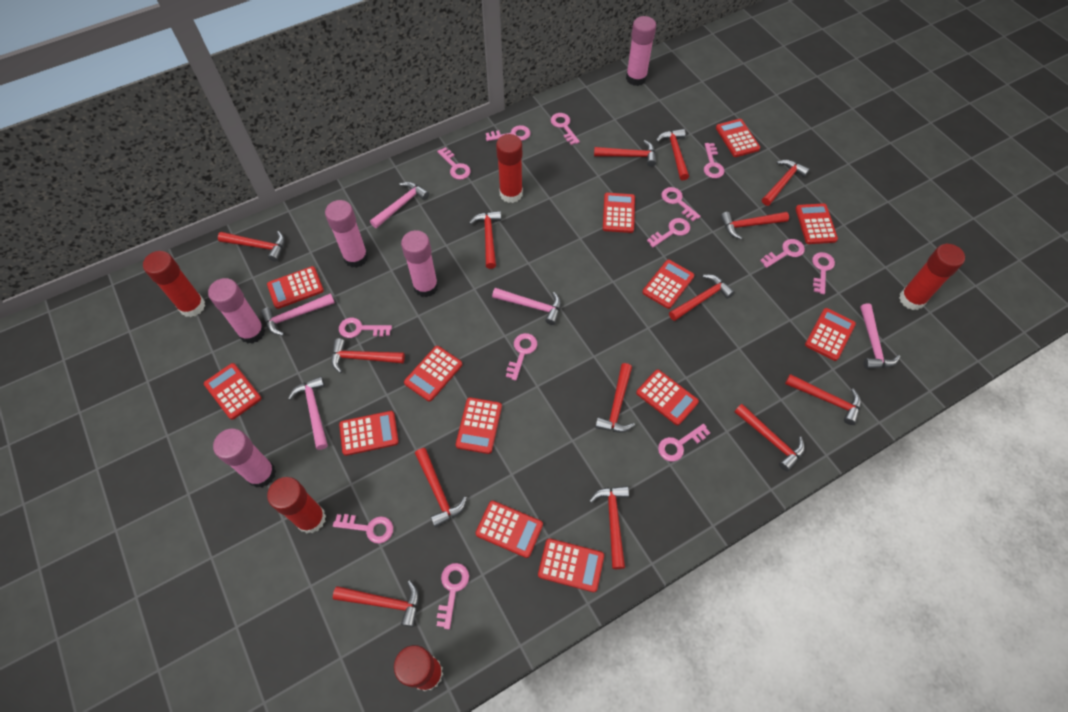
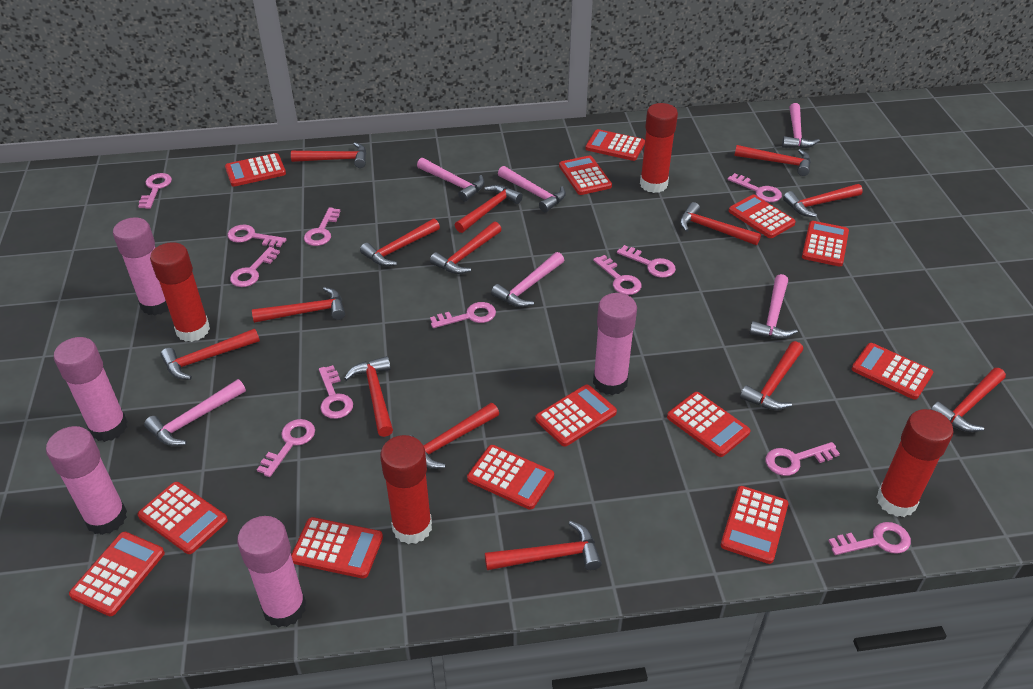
pink hammer: [261,293,335,336] [288,376,328,450] [370,182,429,228] [492,288,561,325] [860,303,900,369] = 5 -> [144,379,246,446] [417,158,485,202] [491,252,564,307] [498,166,566,213] [749,274,798,339] [782,103,820,149] = 6
pink key: [333,514,393,544] [339,318,392,338] [437,147,471,180] [437,563,469,629] [486,125,531,141] [506,333,537,381] [551,113,580,145] [647,218,690,247] [658,424,710,462] [661,187,701,222] [704,143,724,178] [760,239,805,268] [812,252,835,294] = 13 -> [138,173,172,209] [227,225,287,247] [230,247,280,287] [257,419,315,477] [304,207,340,246] [319,365,353,419] [430,302,496,328] [593,255,641,295] [617,245,676,278] [728,173,782,202] [766,442,840,476] [829,522,911,555] = 12
red glue stick: [143,251,205,317] [267,477,326,533] [394,645,443,691] [496,134,523,203] [899,244,965,310] = 5 -> [150,242,210,342] [380,435,432,544] [640,103,678,193] [877,409,953,517] = 4

